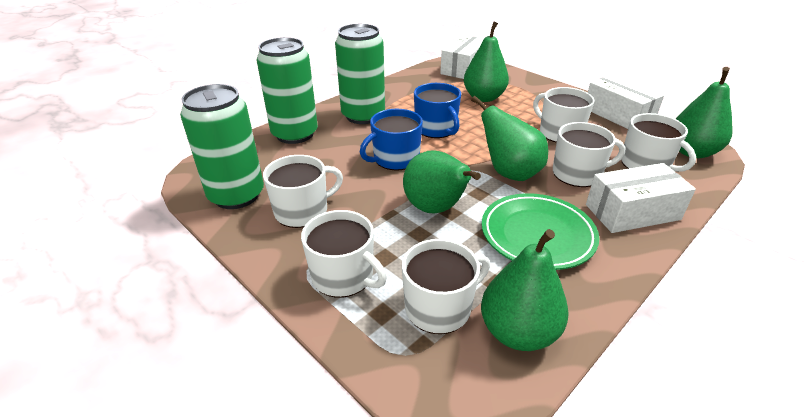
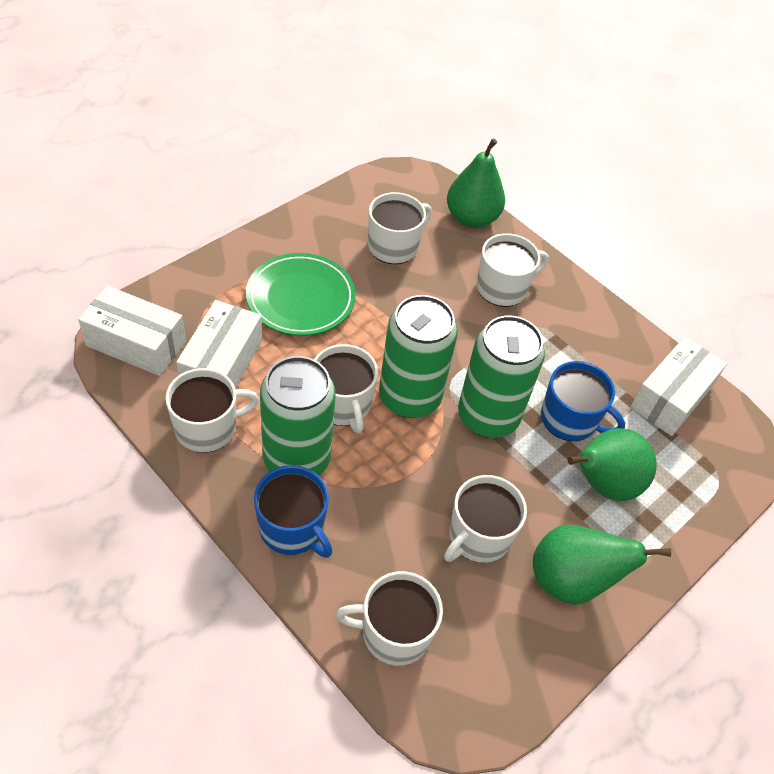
green pear: [403,150,481,214] [464,21,509,102] [471,96,548,181] [481,229,569,351] [676,67,733,158] = 5 -> [447,139,505,228] [533,525,671,605] [568,428,657,501] = 3

